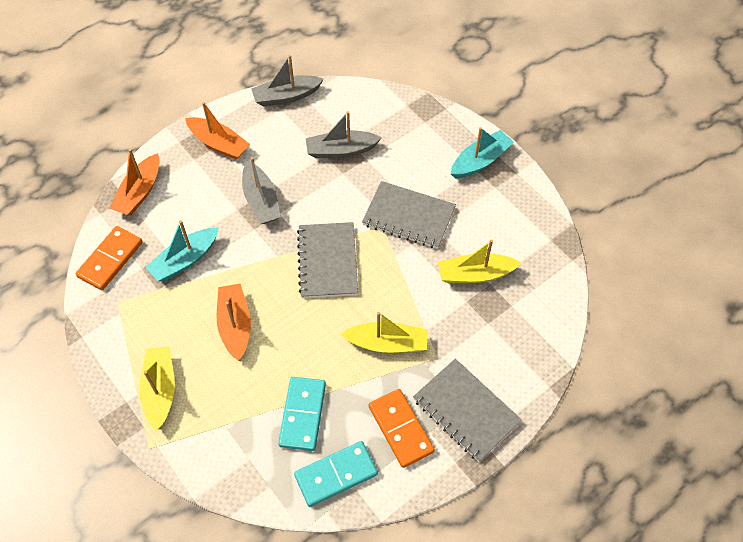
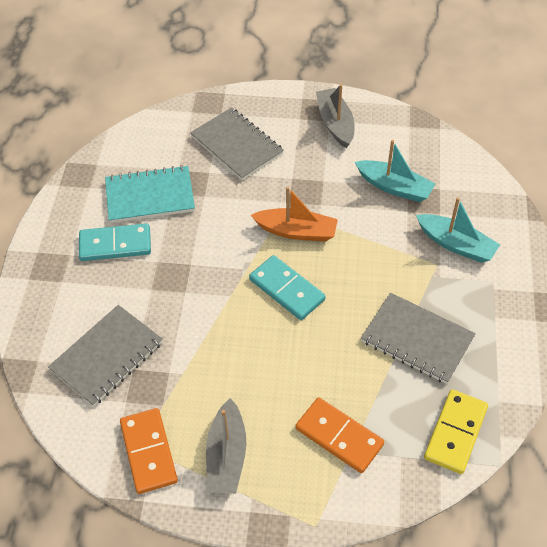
grey boat: [242,157,281,224] [251,55,324,107] [306,111,382,158] = 3 -> [206,398,246,494] [316,84,354,148] = 2
orange boat: [109,149,160,216] [185,102,250,160] [217,284,251,361] = 3 -> [251,187,338,241] = 1
turquoise notebook: none = 0 -> [105,165,195,223] = 1
yellow boat: [139,347,175,431] [341,312,428,353] [438,239,521,283] = 3 -> none = 0
yellow domino: none = 0 -> [424,389,488,474] = 1

